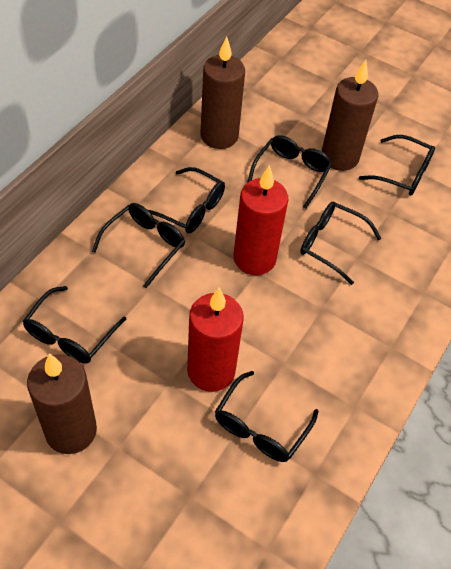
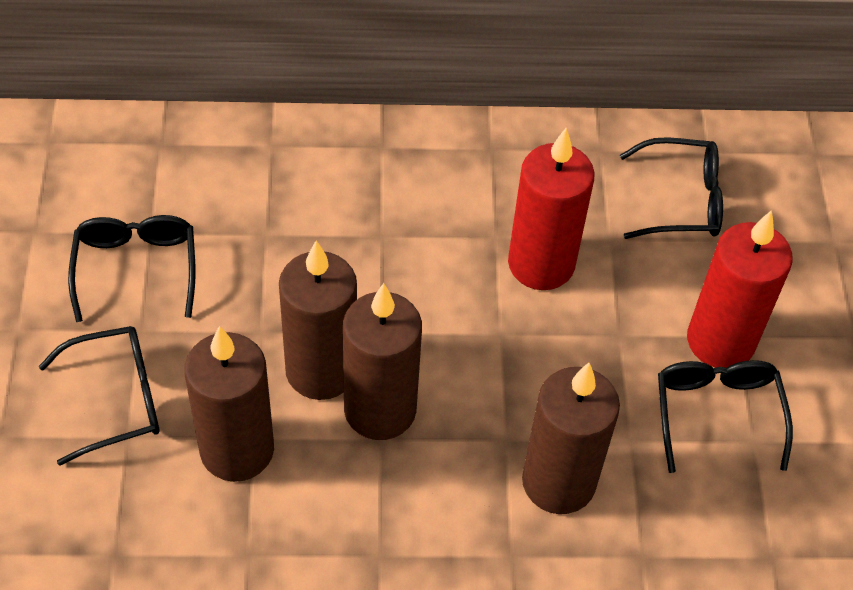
black glasses: [23,286,126,364] [92,203,185,288] [148,167,225,234] [215,371,318,462] [247,135,332,209] [300,202,382,285] [359,135,435,195] = 7 -> [39,326,160,466] [68,215,196,322] [620,137,723,239] [658,360,793,473] = 4
brown candle: [27,353,97,454] [200,36,245,149] [322,60,378,171] = 3 -> [184,326,274,482] [279,241,357,400] [343,283,422,440] [522,363,620,514] = 4

